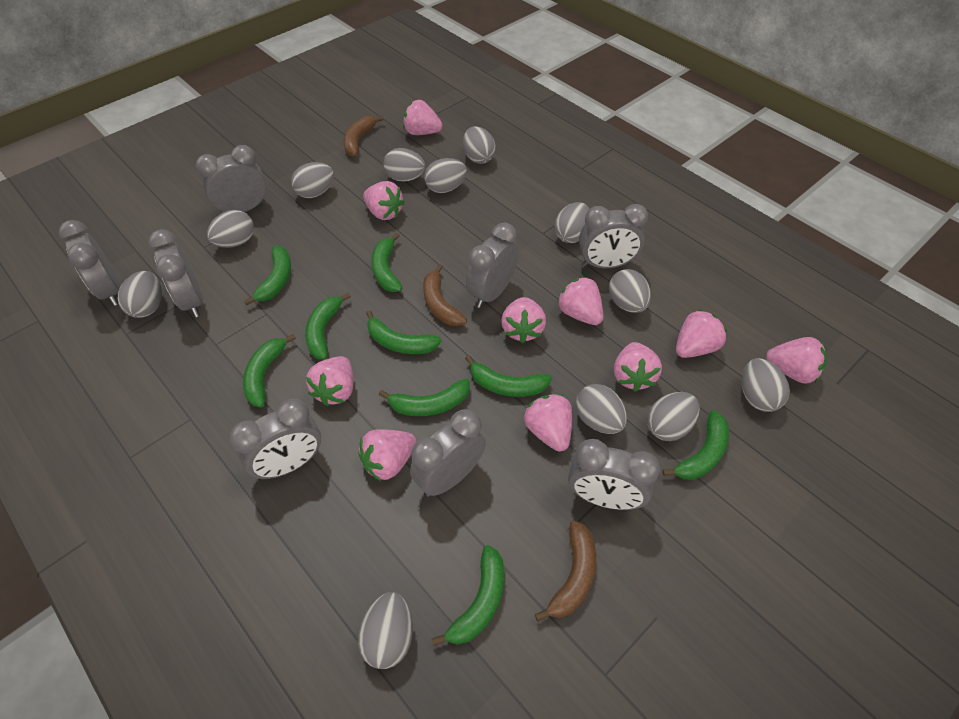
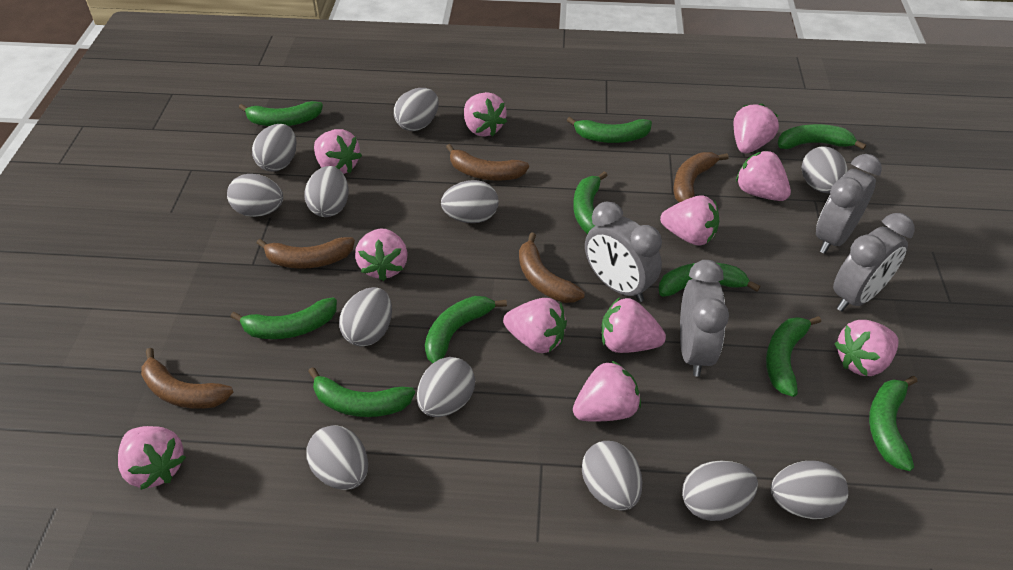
brown banana: [343,116,384,157] [423,264,467,326] [535,520,596,622] = 3 -> [141,348,233,409] [257,237,355,269] [446,144,529,181] [519,232,585,303] [674,152,729,203] = 5
green banana: [243,334,296,407] [244,246,291,305] [305,293,351,360] [366,310,441,354] [371,233,403,292] [379,379,470,416] [432,545,504,646] [465,355,552,397] [662,410,729,480] = 9 -> [231,298,337,339] [239,101,323,126] [308,367,415,417] [425,296,507,363] [567,117,652,143] [573,171,608,234] [659,263,760,297] [766,316,821,397] [777,124,866,150] [869,376,917,471] = 10
grey clock: [59,220,120,306] [148,229,203,317] [196,145,266,213] [230,399,321,480] [410,409,486,497] [466,223,519,308] [568,439,660,510] [579,204,648,269] = 8 -> [585,202,662,302] [680,260,729,377] [816,154,882,254] [833,213,915,312] = 4
pink strawberry: [306,356,354,406] [358,429,416,481] [363,181,405,220] [403,100,443,135] [501,297,546,343] [524,394,572,452] [557,277,604,325] [614,342,662,392] [676,309,727,358] [766,337,827,384] = 10 -> [118,426,186,490] [314,129,362,174] [355,228,408,281] [464,92,507,137] [503,298,567,353] [573,360,641,422] [602,297,666,353] [660,195,719,246] [733,104,779,153] [736,150,791,201] [834,320,899,376] = 11

